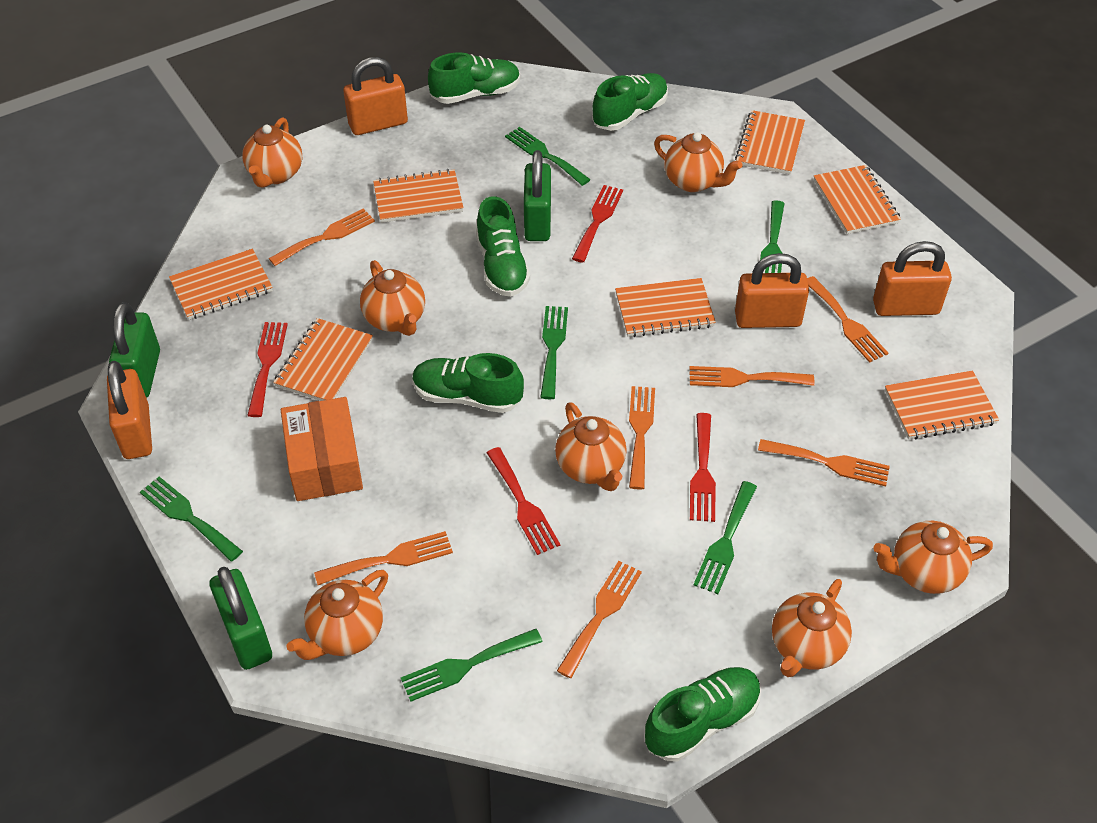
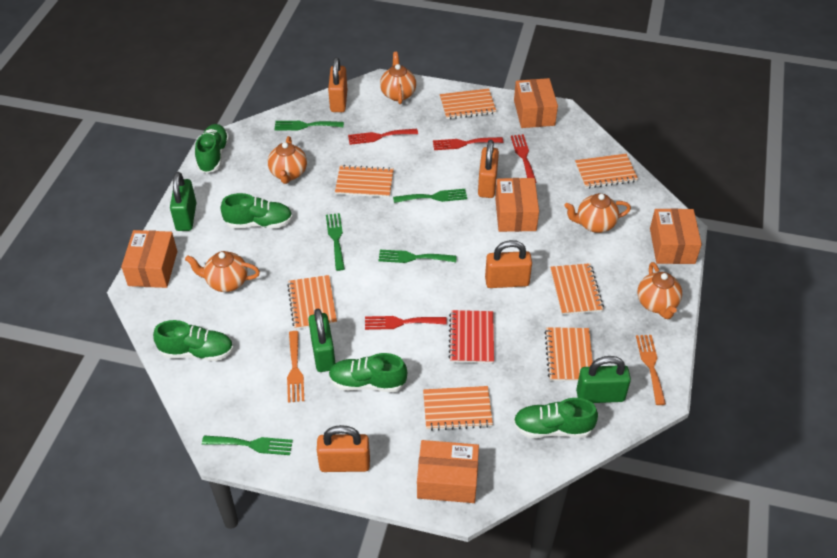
green fork: [140,477,243,562] [401,629,543,702] [505,127,591,186] [540,306,568,399] [694,481,757,594] [760,200,785,273] = 6 -> [202,435,293,455] [274,121,344,130] [326,213,345,271] [378,250,457,263] [393,189,467,203] = 5
orange box: [281,397,363,501] = 1 -> [121,230,177,288] [417,440,479,503] [495,178,539,232] [514,78,558,128] [650,208,702,264] = 5
orange fork: [269,209,375,266] [314,531,453,585] [557,561,642,678] [629,386,655,490] [690,366,814,387] [758,439,890,487] [807,276,888,363] = 7 -> [287,331,304,403] [636,335,666,405] = 2
orange teapot: [242,117,302,188] [287,570,388,660] [360,260,425,336] [555,402,627,491] [654,132,743,192] [772,579,852,677] [873,521,993,594] = 7 -> [185,251,260,292] [268,136,307,184] [380,52,416,104] [564,193,631,233] [637,262,682,319] = 5
red notebook: none = 0 -> [448,310,494,363] = 1

